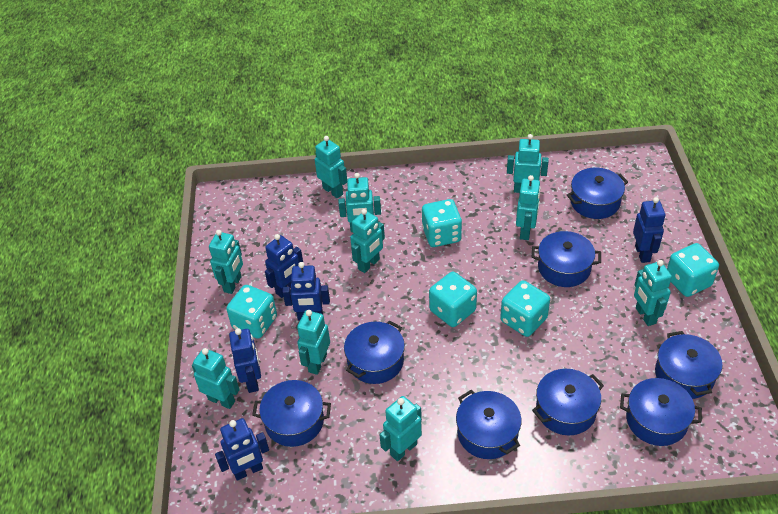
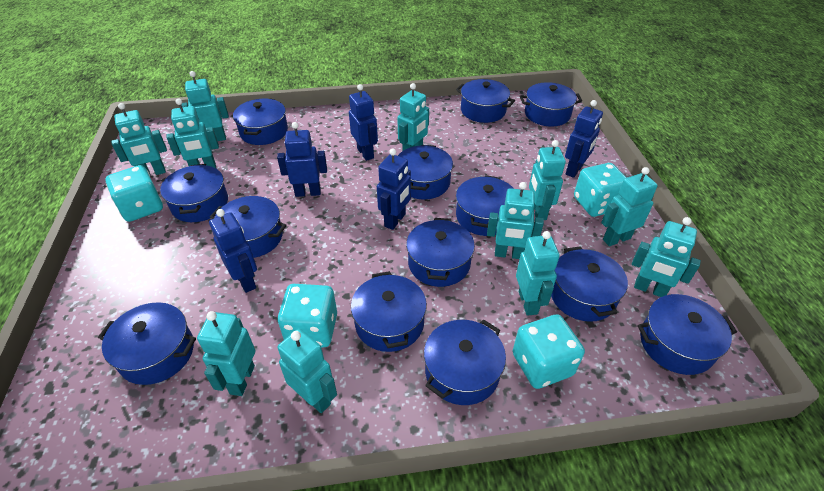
blue pot: [252,380,331,447] [344,320,405,384] [456,390,521,459] [532,231,601,287] [532,369,604,436] [567,168,628,219] [620,378,702,446] [655,331,722,399] = 8 -> [98,302,196,385] [160,164,228,222] [210,196,287,258] [233,98,288,145] [351,271,427,352] [398,145,453,200] [406,218,475,287] [424,320,506,405] [456,79,515,123] [456,175,514,236] [520,82,582,127] [551,246,628,322] [637,294,737,375] = 13
turquoise dice: [226,285,277,339] [422,199,462,247] [429,272,477,327] [500,280,550,337] [667,243,719,297] = 5 -> [105,165,163,222] [278,284,337,348] [513,314,585,389] [574,163,627,217] = 4
turquoise robot: [192,348,240,409] [209,230,243,294] [297,310,330,375] [315,136,347,198] [338,173,381,232] [350,209,385,273] [379,396,422,461] [507,134,549,193] [516,175,541,240] [634,260,672,326] = 10 -> [111,103,167,175] [166,99,219,168] [181,71,229,141] [197,311,255,396] [278,329,337,413] [397,83,429,151] [487,182,544,259] [516,231,560,316] [529,140,566,220] [601,167,658,246] [632,217,701,297] = 11

